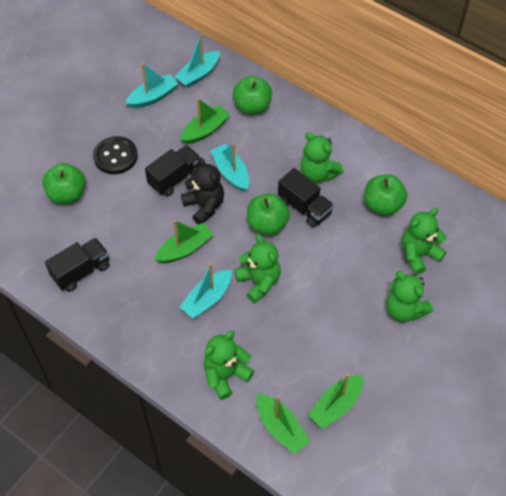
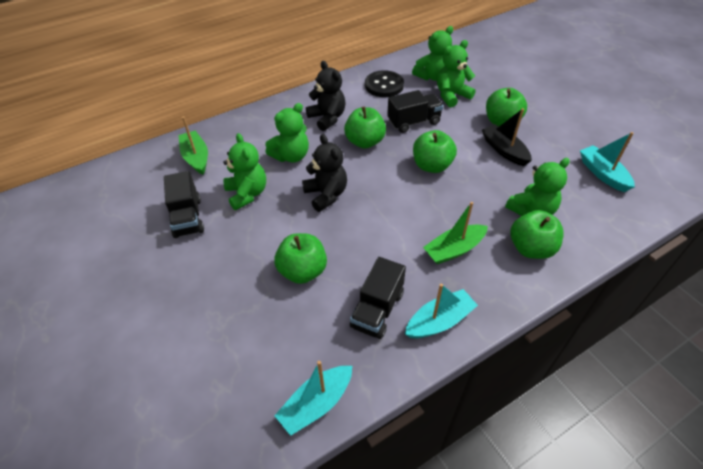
black boat: none = 0 -> [482,108,532,166] = 1
black teddy bear: [181,157,224,225] = 1 -> [302,134,347,212] [306,61,346,131] = 2
green apple: [43,163,86,204] [233,76,272,115] [247,193,290,235] [365,175,407,216] = 4 -> [274,233,327,284] [344,107,386,149] [413,130,457,173] [486,88,527,126] [511,210,564,259] = 5
green boat: [154,220,213,263] [180,98,230,144] [256,394,310,454] [308,374,363,429] = 4 -> [179,116,208,175] [423,202,488,264] = 2
turquoise boat: [125,63,178,108] [174,34,220,88] [179,263,232,319] [210,143,249,192] = 4 -> [274,361,352,436] [405,284,478,338] [580,132,635,192] = 3

